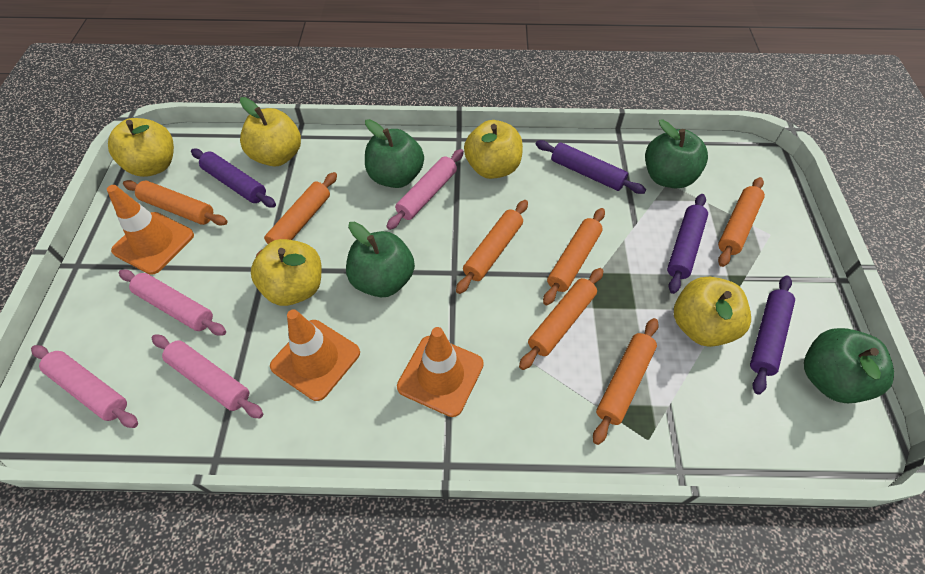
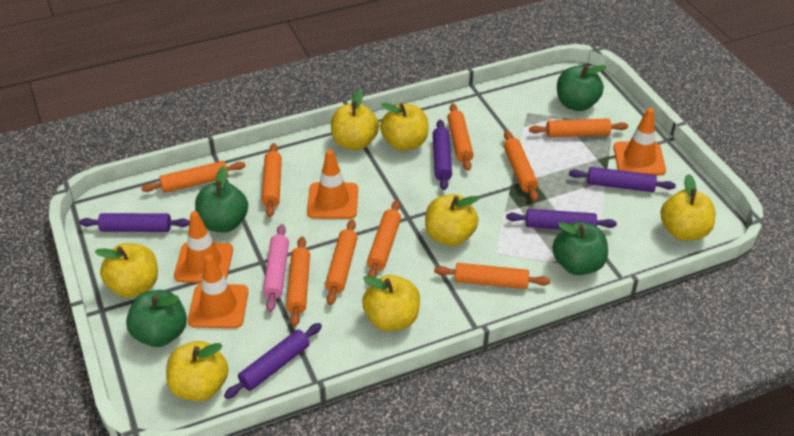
orange rolling pin: [123,180,228,226] [256,172,337,257] [456,200,528,294] [519,268,603,370] [543,208,605,305] [593,318,659,445] [718,177,765,267] = 7 -> [141,161,246,193] [262,143,282,217] [286,237,310,327] [325,219,358,305] [367,200,401,278] [434,263,550,289] [447,103,474,171] [504,130,538,201] [529,118,628,137] = 9
orange traffic cone: [107,185,194,275] [270,309,360,401] [397,327,484,417] = 3 -> [174,211,233,283] [188,254,248,328] [307,149,358,219] [613,108,666,176] = 4
pink rolling pin: [31,345,138,428] [119,270,226,336] [152,334,263,419] [386,149,464,230] = 4 -> [263,224,289,312] = 1
purple rolling pin: [191,149,276,207] [536,140,646,194] [667,194,708,294] [750,275,795,395] = 4 -> [79,213,190,232] [224,323,322,399] [433,120,452,190] [506,209,617,230] [569,167,676,192] = 5
yellow apple: [108,118,174,177] [240,97,301,166] [251,239,321,306] [464,120,523,179] [674,277,751,347] = 5 -> [95,243,158,298] [166,341,229,401] [331,89,379,150] [362,275,420,331] [380,103,429,151] [425,194,479,246] [660,174,715,241] = 7

